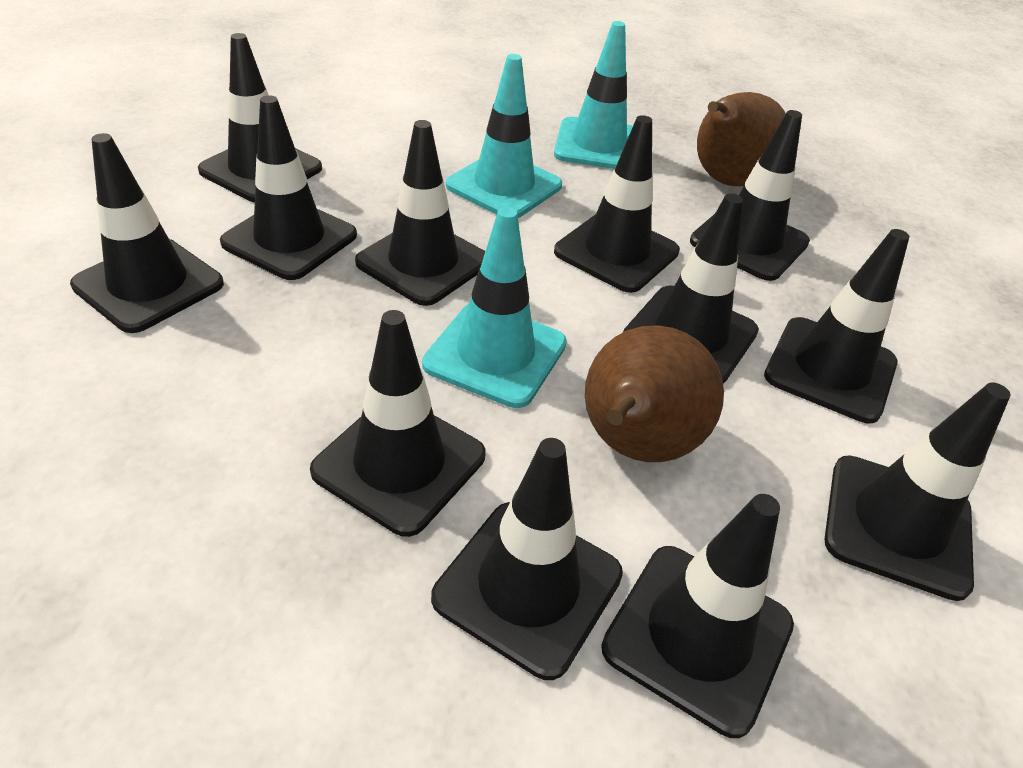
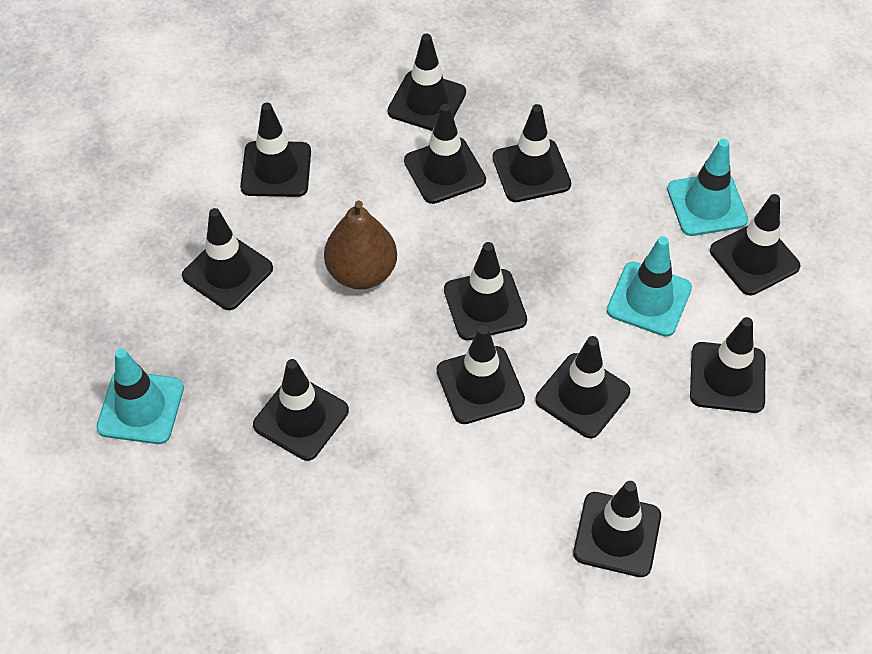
brown pear: [585,325,724,462] [697,92,786,186] = 2 -> [324,201,397,289] = 1

